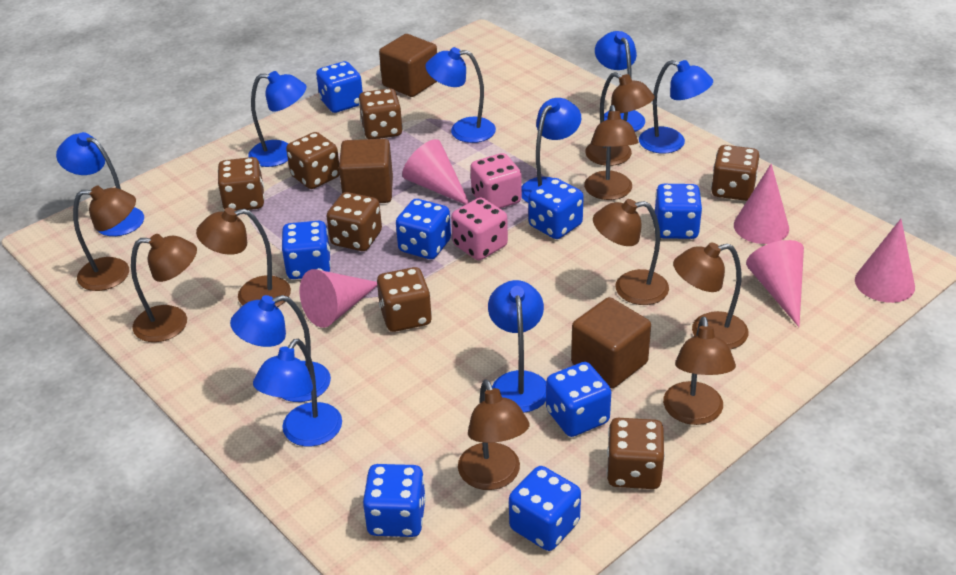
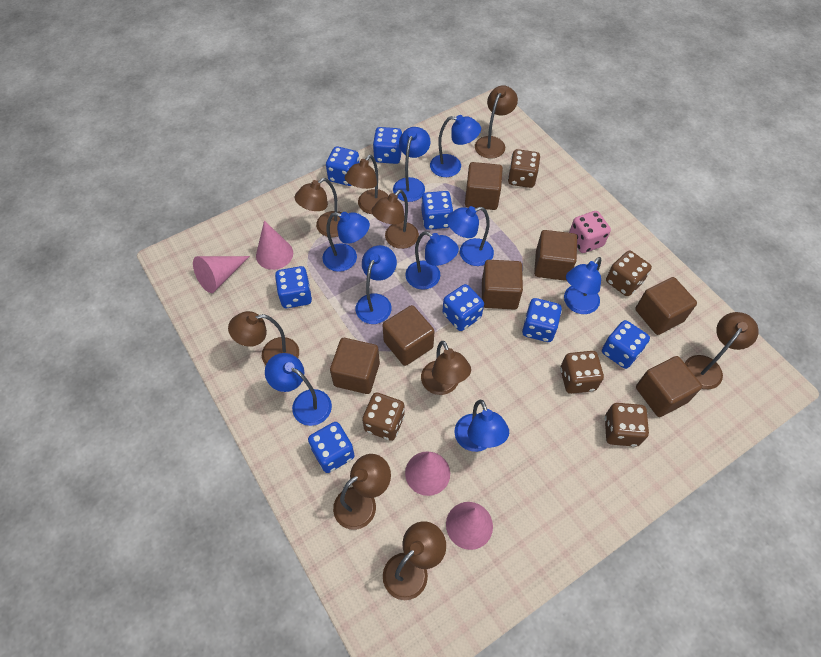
brown cube: [339,139,393,203] [379,34,437,97] [571,297,651,388] = 3 -> [330,338,380,394] [382,305,434,366] [465,162,503,210] [482,260,523,310] [534,230,577,281] [635,277,697,335] [636,356,702,417] = 7
brown dice: [218,157,264,211] [286,132,340,189] [326,192,382,251] [359,88,403,139] [377,267,432,332] [606,418,665,489] [711,145,759,201] = 7 -> [362,393,405,441] [508,149,540,188] [560,351,604,394] [605,403,649,447] [606,251,652,296] = 5
pink cone: [300,269,377,328] [402,139,469,205] [734,164,789,244] [746,240,804,327] [855,219,915,303] = 5 -> [193,256,250,293] [256,221,293,270] [405,451,450,496] [446,502,493,550] = 4
pink dice: [451,198,508,260] [470,153,522,208] = 2 -> [569,211,611,253] = 1

